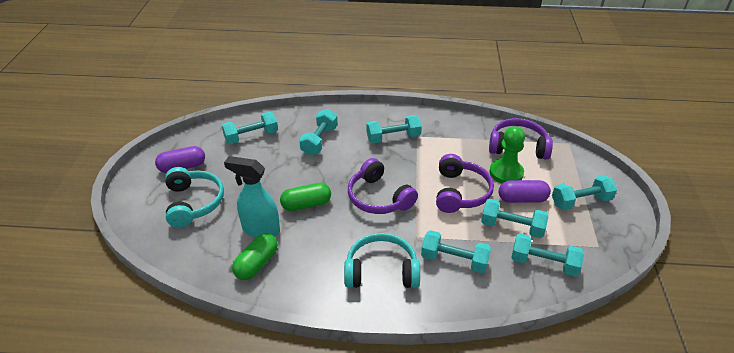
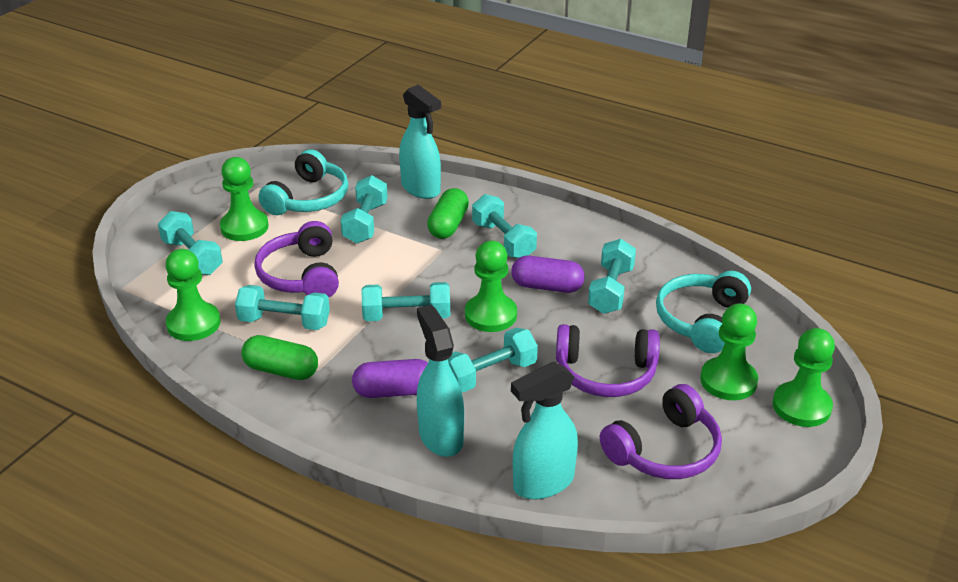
green pawn: [489,126,525,183] = 1 -> [165,249,221,341] [220,157,268,241] [465,240,517,332] [700,303,758,400] [772,328,835,427] = 5
turquoise spray bottle: [224,156,280,238] = 1 -> [399,85,441,199] [417,305,464,457] [511,362,578,499] = 3

